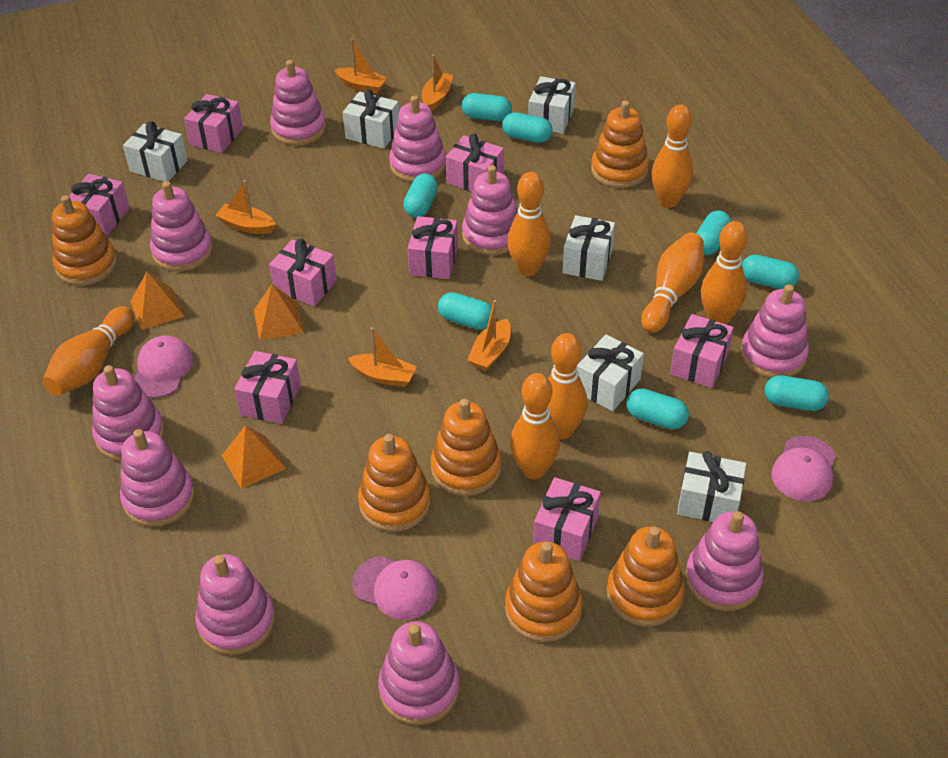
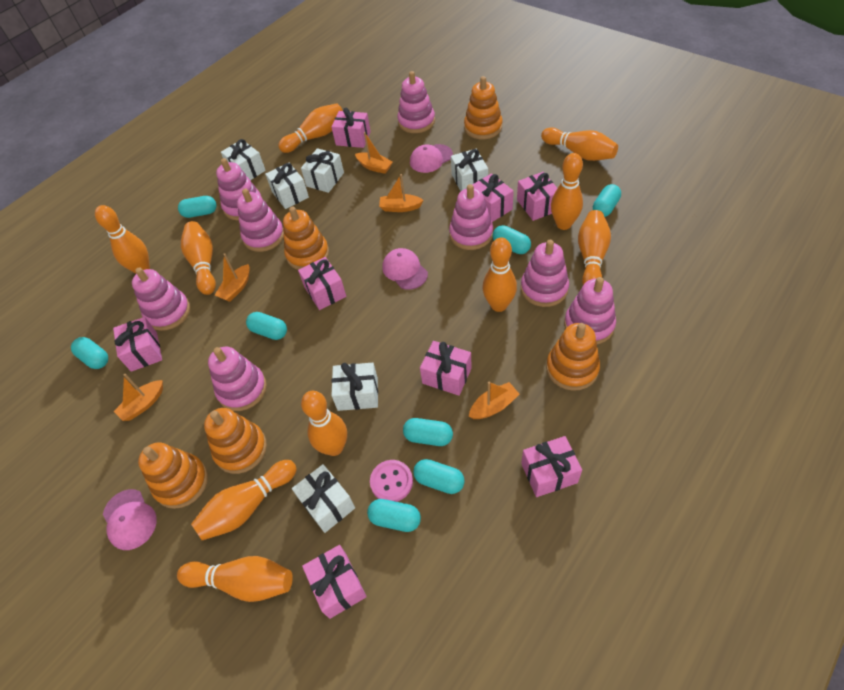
orange bowling pin: [42,306,134,396] [507,172,551,276] [510,373,560,479] [548,333,588,440] [641,232,704,333] [652,104,693,208] [701,221,748,325] = 7 -> [95,205,150,274] [177,556,293,602] [181,221,216,295] [191,460,297,540] [278,103,343,153] [301,391,347,456] [483,238,517,312] [541,127,618,161] [551,153,583,230] [578,210,611,285] = 10
orange pyramid: [130,272,184,330] [222,425,286,489] [254,284,304,341] = 3 -> none = 0
orange stacking toy: [52,195,117,286] [358,434,431,532] [431,399,502,496] [505,542,583,642] [591,100,649,188] [607,526,685,627] = 6 -> [138,442,208,509] [204,408,267,474] [283,206,329,270] [464,76,503,139] [546,323,600,391] = 5
pink button: none = 0 -> [370,460,413,502] = 1
pink stacking toy: [92,365,164,461] [120,429,195,527] [150,181,213,271] [195,554,275,655] [270,60,326,145] [378,621,460,725] [389,95,446,182] [462,165,518,255] [685,511,764,611] [741,284,809,378] = 10 -> [132,267,190,331] [208,347,267,411] [216,158,261,221] [237,189,284,252] [397,71,435,133] [449,184,493,250] [521,240,569,307] [564,277,616,344] = 8

